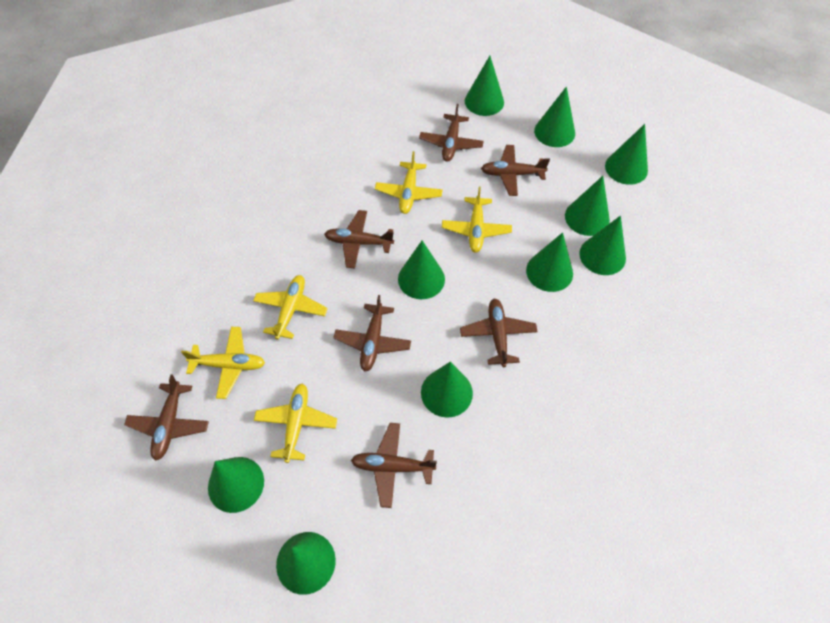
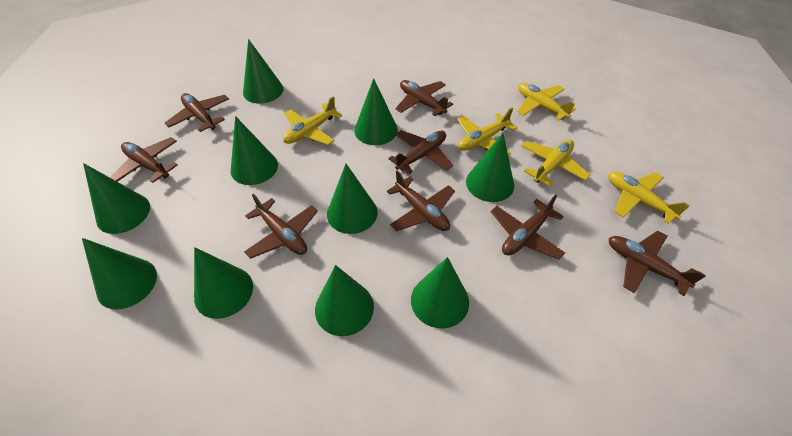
brown plane: [124,374,209,461] [324,210,394,269] [333,295,411,371] [351,423,437,508] [419,104,484,162] [460,298,538,367] [481,145,550,196] = 7 -> [110,137,178,183] [165,93,229,132] [244,194,318,259] [387,170,455,232] [388,130,453,174] [395,80,453,116] [491,195,565,260] [609,230,706,296] = 8

